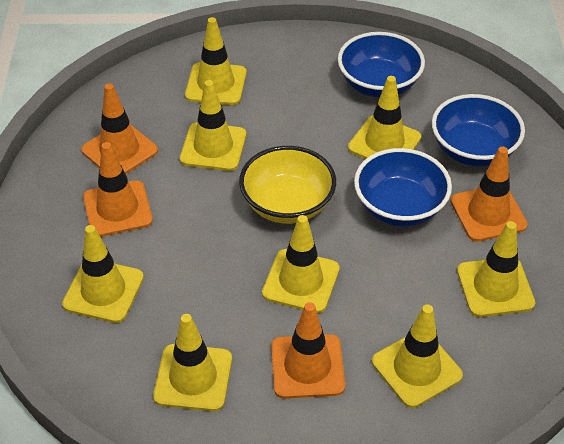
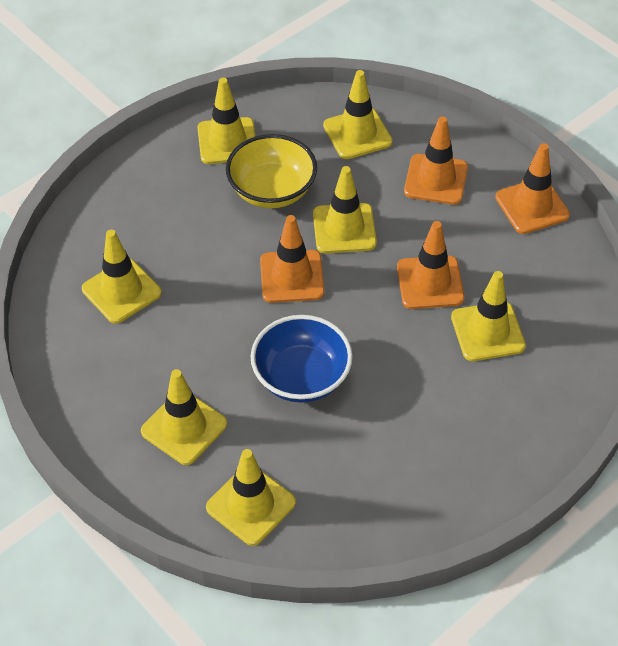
blue bowl: [338,32,425,98] [354,148,452,226] [432,94,525,167] = 3 -> [251,315,353,402] = 1
yellow traffic cone: [62,225,144,323] [153,314,232,411] [180,80,246,171] [185,17,247,105] [262,215,340,313] [348,76,421,159] [372,304,463,408] [457,221,535,317] = 8 -> [82,230,162,324] [141,369,227,465] [197,78,256,164] [206,449,296,546] [313,166,377,253] [323,70,393,159] [451,271,526,361] = 7

